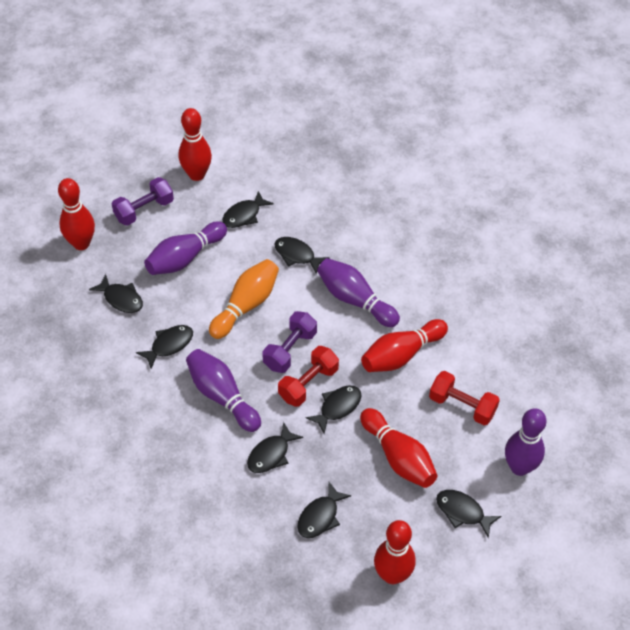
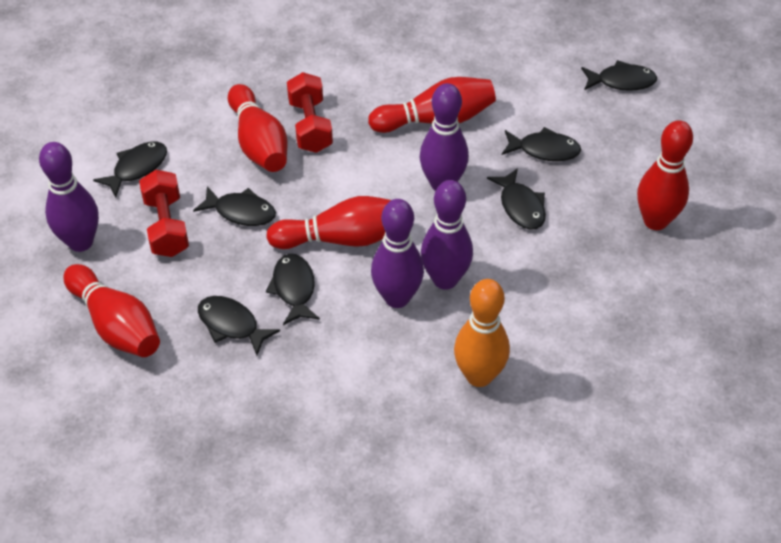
black fish: [89,274,143,313] [136,325,193,369] [222,191,274,228] [247,422,303,473] [274,237,330,274] [297,482,351,538] [306,385,361,434] [436,490,501,538] = 8 -> [93,141,167,197] [193,186,276,226] [198,296,280,356] [266,254,320,325] [487,168,546,230] [502,127,581,161] [581,60,657,91] = 7
purple dumbbell: [112,177,174,226] [262,311,317,373] = 2 -> none = 0

